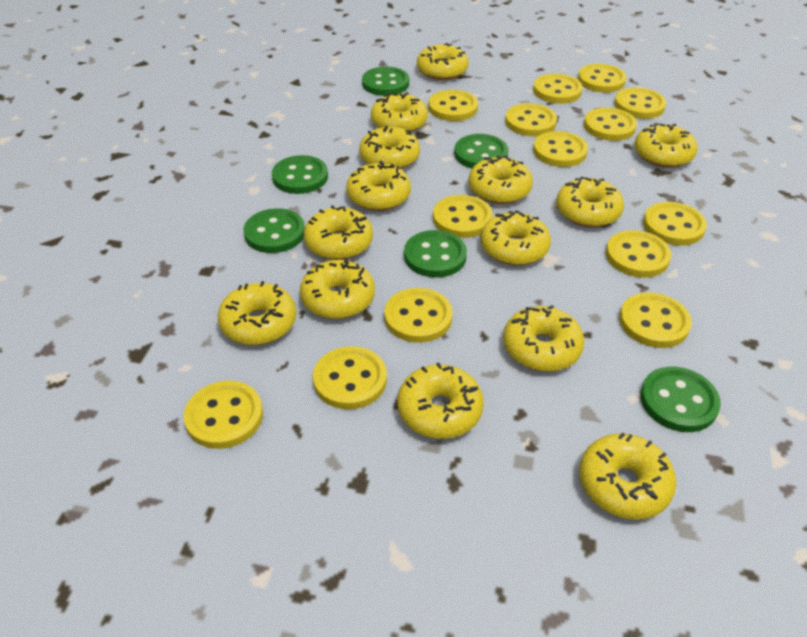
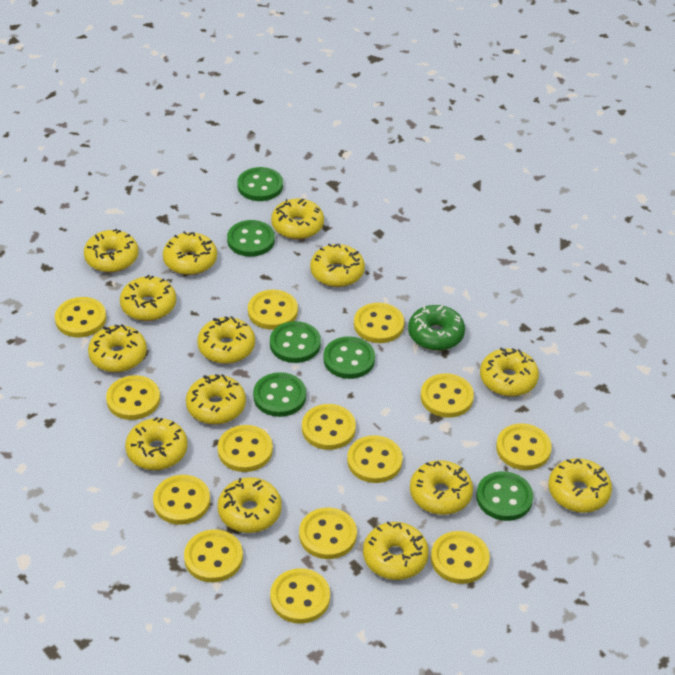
green donut: none = 0 -> [408,305,465,351] = 1

